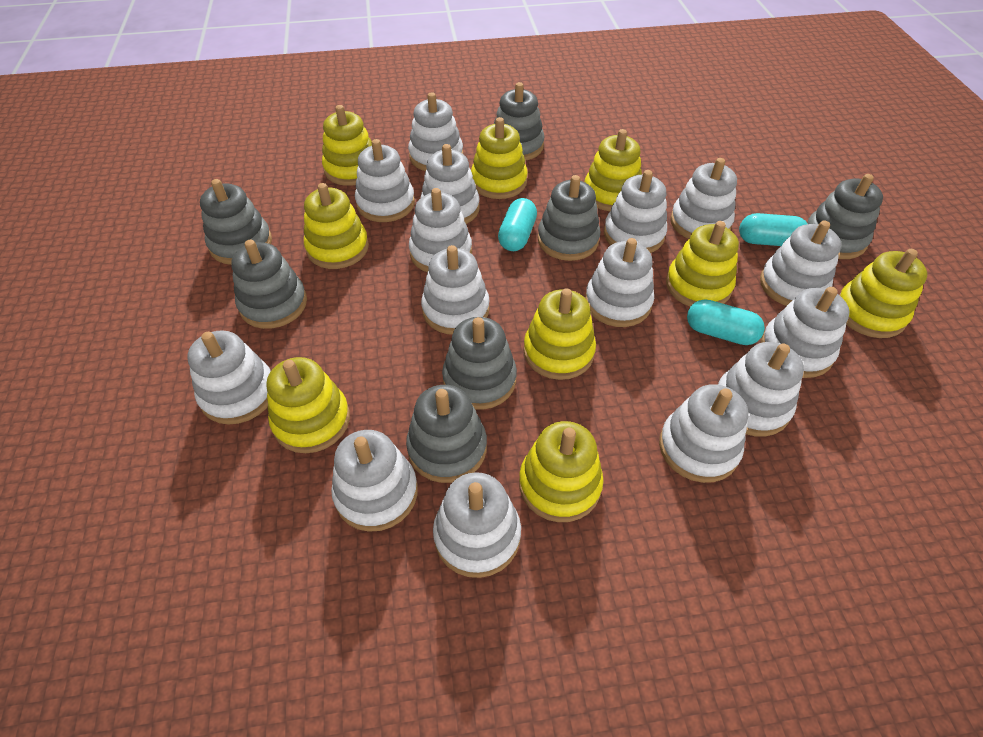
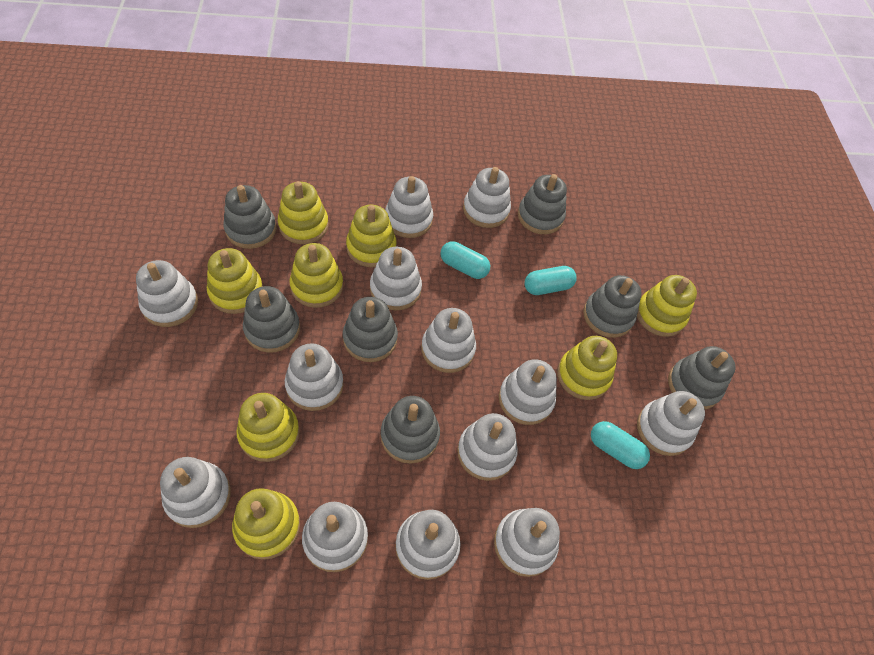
white stacking toy: [188,331,271,425] [331,430,418,532] [355,139,415,222] [408,92,463,171] [409,188,472,272] [421,144,480,224] [421,245,490,335] [433,472,521,578] [585,238,654,327] [604,170,667,253] [659,384,748,483] [670,158,737,239] [718,342,804,437] [760,221,841,306] [761,287,850,378] = 15 -> [136,260,198,327] [160,457,231,528] [285,343,343,411] [302,502,368,572] [370,247,422,310] [385,176,433,238] [395,510,461,580] [421,308,476,373] [457,413,518,481] [463,167,511,228] [494,508,560,577] [499,359,557,425] [637,391,705,456] = 13
yellow stacking toy: [266,357,350,453] [304,183,369,269] [322,105,372,186] [471,117,528,199] [519,421,604,522] [523,288,596,380] [584,129,642,211] [666,221,739,307] [839,249,928,338] = 9 -> [207,248,263,314] [232,488,300,560] [236,393,300,462] [278,181,329,244] [290,243,343,308] [346,205,397,267] [557,336,617,400] [637,275,697,337] = 8

